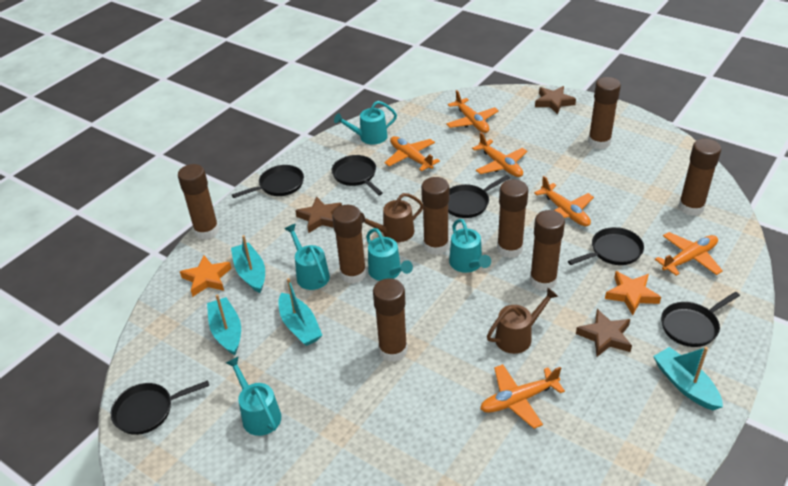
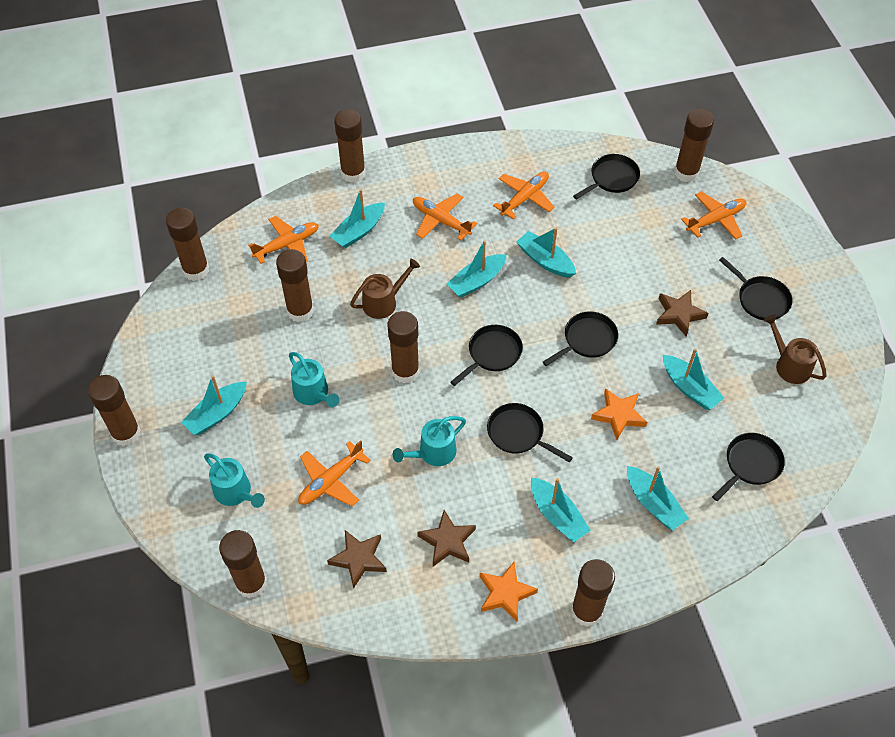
orange plane: [385,136,440,171] [446,90,498,133] [472,132,527,177] [480,364,565,429] [534,176,594,226] [655,232,723,276] = 6 -> [248,216,319,264] [298,440,371,506] [413,194,477,240] [493,171,555,220] [681,191,746,240] = 5
turquoise boat: [207,294,241,355] [231,235,265,293] [278,278,322,346] [653,347,723,410] = 4 -> [181,375,247,435] [330,189,385,248] [446,240,507,298] [516,227,576,278] [531,477,591,542] [627,466,689,531] [663,348,724,410] = 7
turquoise watering can: [226,356,281,436] [284,224,330,290] [334,101,397,145] [366,228,413,281] [449,219,491,273] = 5 -> [204,453,265,508] [289,352,339,407] [393,416,466,466] = 3

